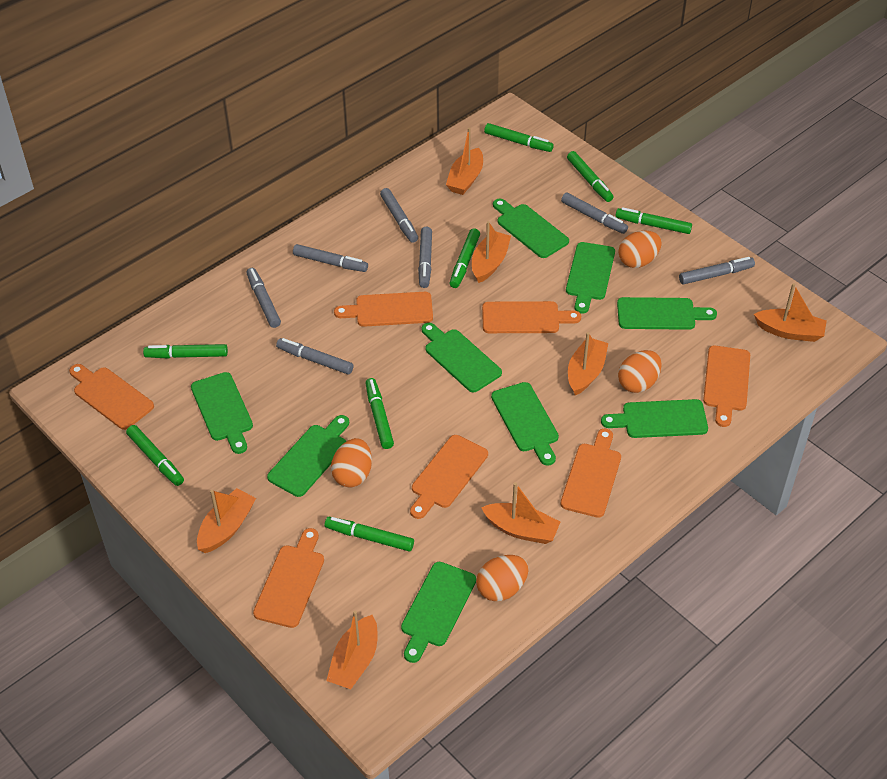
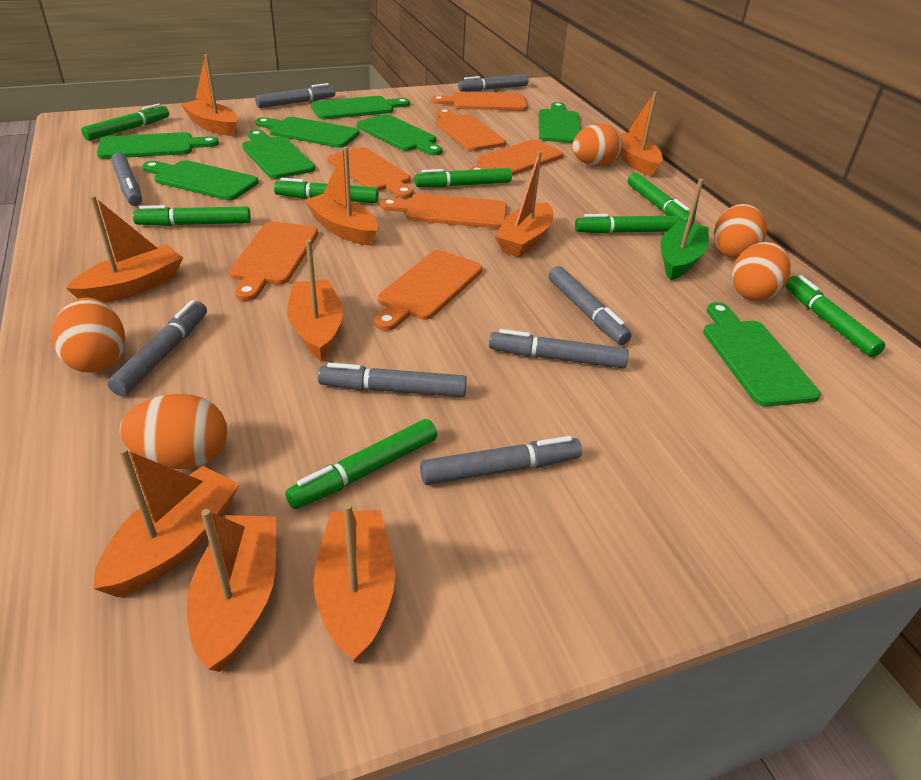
green boat: none = 0 -> [660,179,709,280] = 1
green cutting board: [191,372,253,454] [267,415,349,497] [401,562,476,663] [421,323,502,392] [491,382,559,466] [493,199,569,258] [566,242,615,314] [601,399,708,438] [617,297,717,330] = 9 -> [97,132,219,159] [142,160,259,200] [242,130,315,179] [255,117,360,148] [311,96,410,119] [356,114,443,155] [539,102,581,143] [703,302,821,407] = 8
grey marker: [246,268,281,328] [276,338,354,375] [293,244,368,272] [380,188,418,243] [418,227,432,288] [561,193,628,234] [679,257,755,285] = 7 -> [108,300,207,396] [111,153,142,206] [255,83,335,108] [318,363,467,397] [420,436,582,485] [458,74,529,92] [489,329,629,368] [549,266,631,345] = 8
orange boat: [197,488,256,553] [326,611,378,689] [446,127,483,195] [472,221,511,283] [481,482,560,544] [568,332,608,395] [754,283,827,342] = 7 -> [66,195,183,303] [93,447,239,597] [181,54,238,136] [187,509,276,672] [287,239,343,361] [304,147,378,246] [313,503,395,663] [495,151,553,257] [619,91,663,177] = 9
orange egg: [331,438,372,487] [476,555,528,601] [618,350,662,393] [619,231,662,268] = 4 -> [52,298,125,373] [120,394,227,469] [572,123,622,166] [714,204,767,259] [732,242,791,301] = 5

